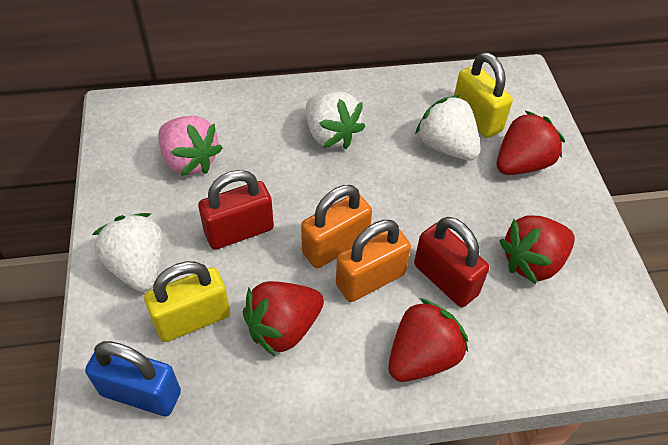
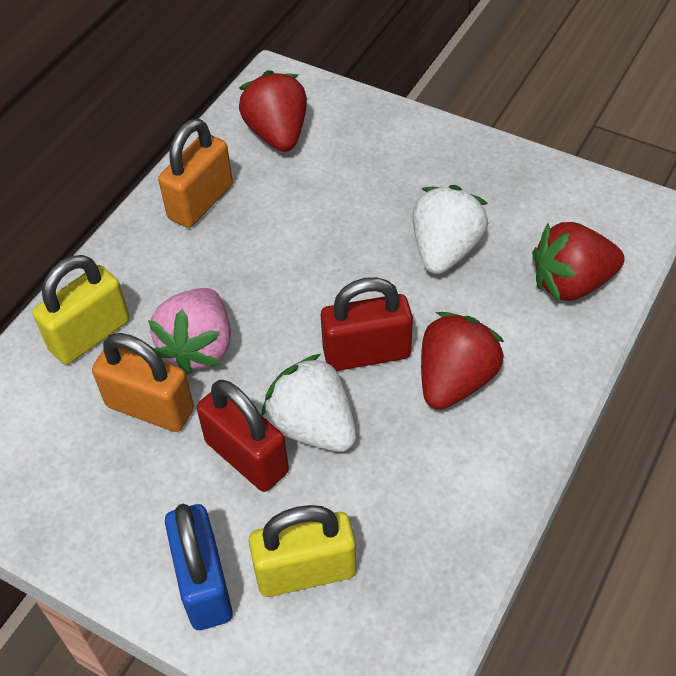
red strawberry: [243,281,324,356] [388,298,468,382] [497,111,565,175] [500,215,575,284] = 4 -> [239,70,307,152] [421,312,504,410] [532,222,625,302] = 3
white strawberry: [92,213,163,292] [306,91,365,149] [415,95,481,160] = 3 -> [261,354,357,452] [413,185,488,274] = 2

